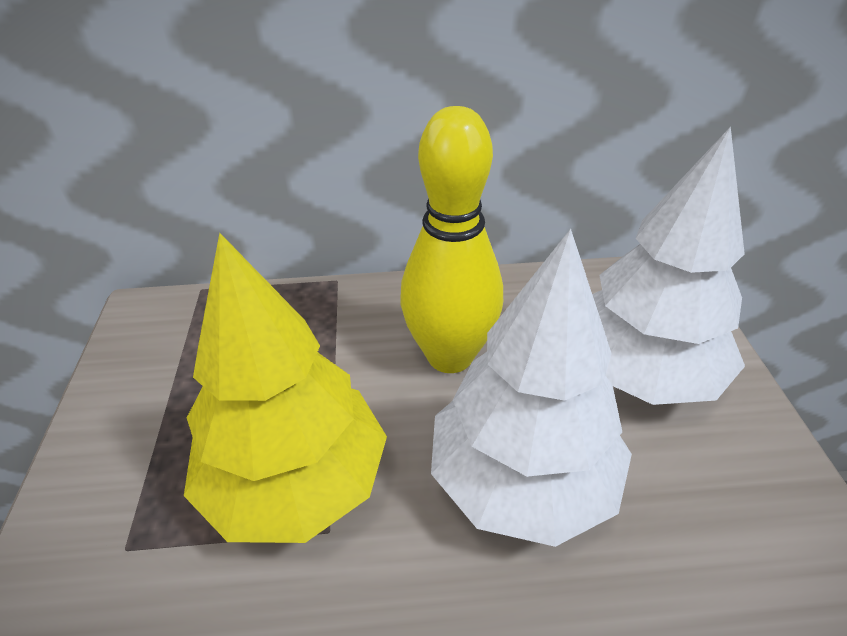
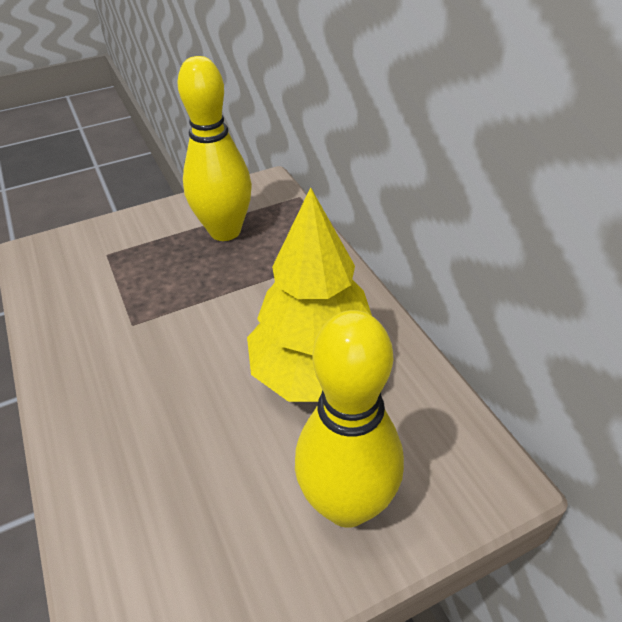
white tree: [431,229,632,547] [592,126,745,405] = 2 -> none = 0
yellow bowling pin: [400,106,503,373] = 1 -> [177,56,252,241] [295,310,404,528] = 2

